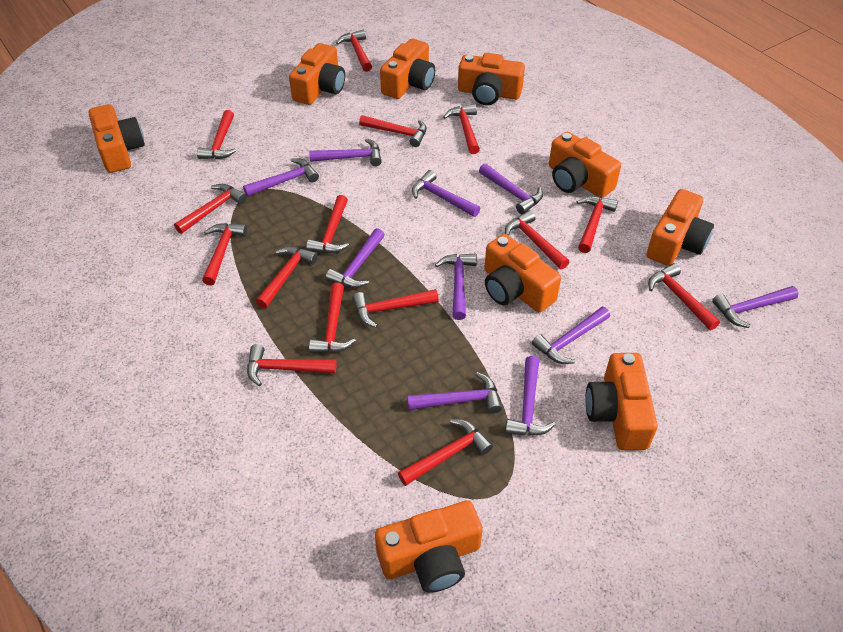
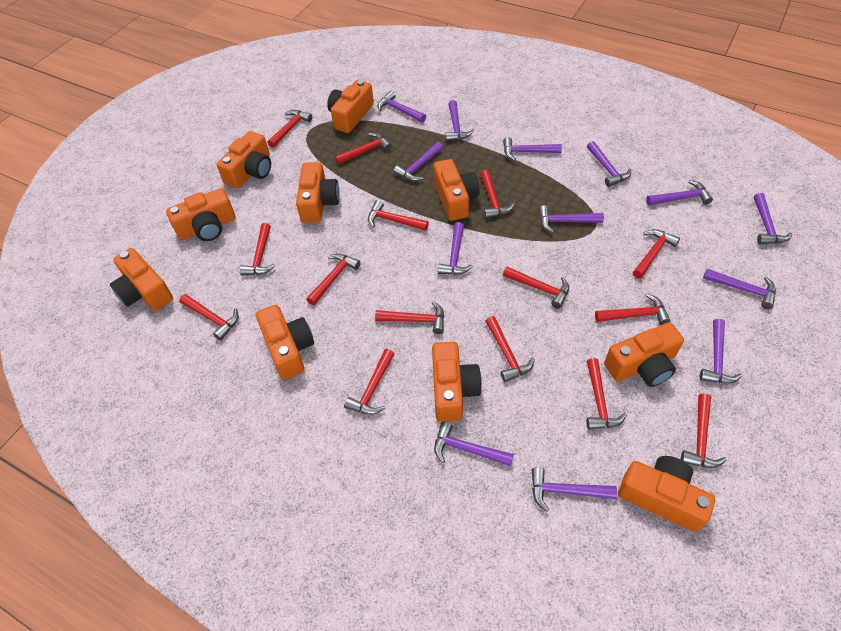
orange camera: [89,104,145,173] [289,43,345,105] [375,500,483,593] [380,39,435,99] [458,53,525,105] [484,234,561,312] [549,132,621,198] [585,353,658,450] [647,189,714,266] = 9 -> [110,248,173,311] [166,188,236,241] [217,131,271,189] [256,305,314,380] [296,162,340,223] [327,80,374,133] [432,342,482,422] [433,159,480,221] [604,323,684,387] [618,456,715,532] = 10
purple hammer: [243,158,319,197] [309,138,382,166] [326,228,385,288] [407,372,502,414] [412,170,481,217] [435,253,477,320] [479,163,543,214] [505,356,556,436] [532,307,610,364] [712,286,798,328] = 10 -> [377,91,426,123] [393,142,443,181] [434,421,514,466] [438,222,473,275] [445,100,474,141] [503,137,562,161] [532,467,617,512] [538,205,604,233] [587,141,631,187] [646,180,713,206] [699,319,742,384] [703,269,776,309] [754,193,792,244] = 13

